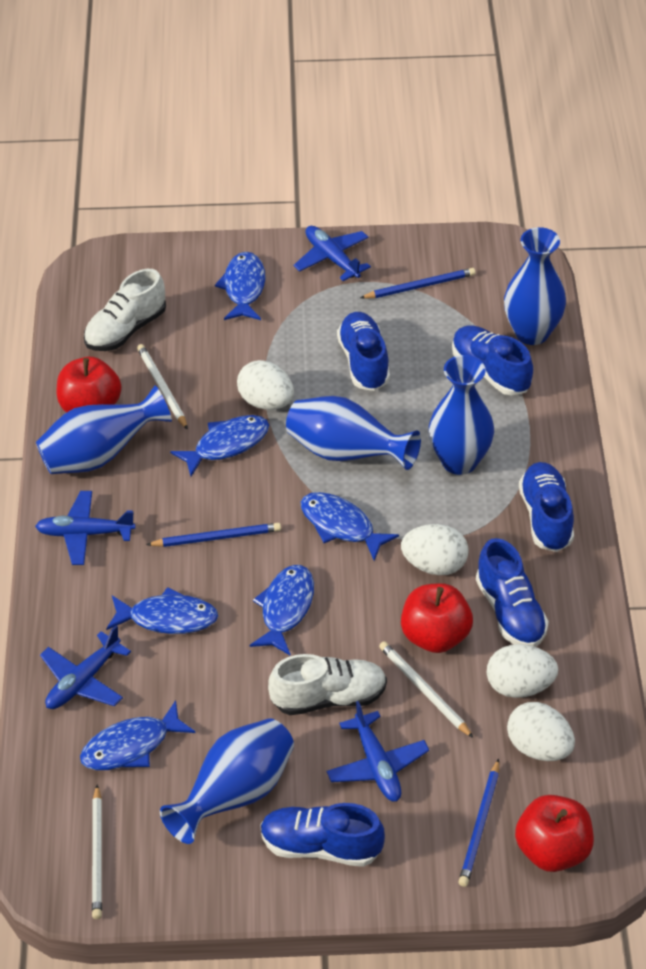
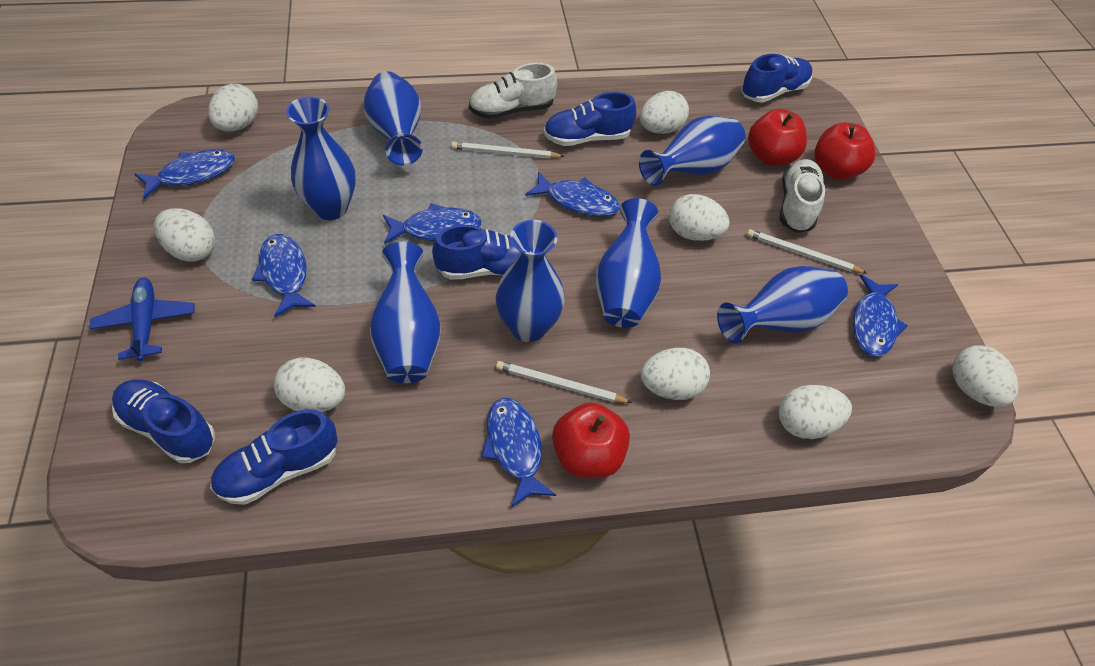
blue pencil: [146,523,281,547] [360,268,476,299] [459,759,499,887] = 3 -> none = 0
blue plane: [35,491,135,565] [40,625,131,709] [293,226,371,281] [326,701,429,802] = 4 -> [89,278,195,361] = 1
blue vase: [36,386,172,474] [160,718,294,844] [286,396,421,470] [429,355,494,475] [504,227,566,345] = 5 -> [286,97,356,220] [364,71,423,165] [370,242,441,383] [496,220,565,342] [595,198,661,328] [639,116,745,186] [717,266,848,343] = 7
white egg: [237,360,294,410] [401,524,468,575] [486,644,558,698] [507,702,575,761] = 4 -> [154,208,215,262] [208,84,258,132] [274,358,345,412] [640,91,689,134] [641,348,710,400] [669,194,730,241] [779,385,852,439] [952,345,1018,407] = 8

